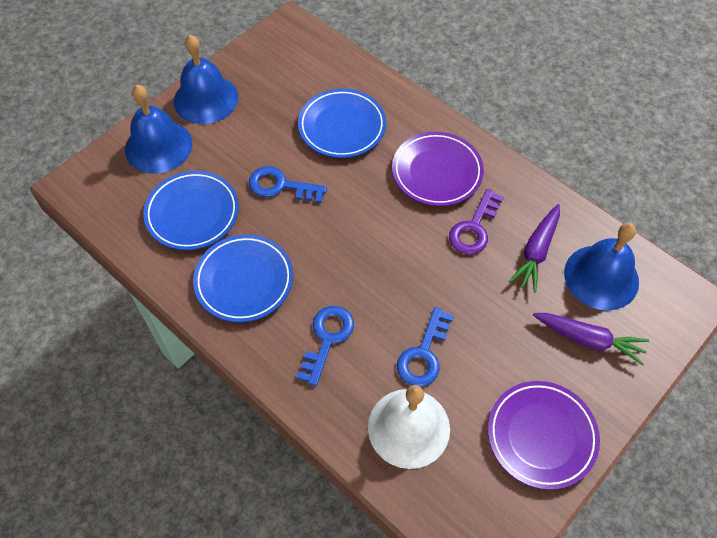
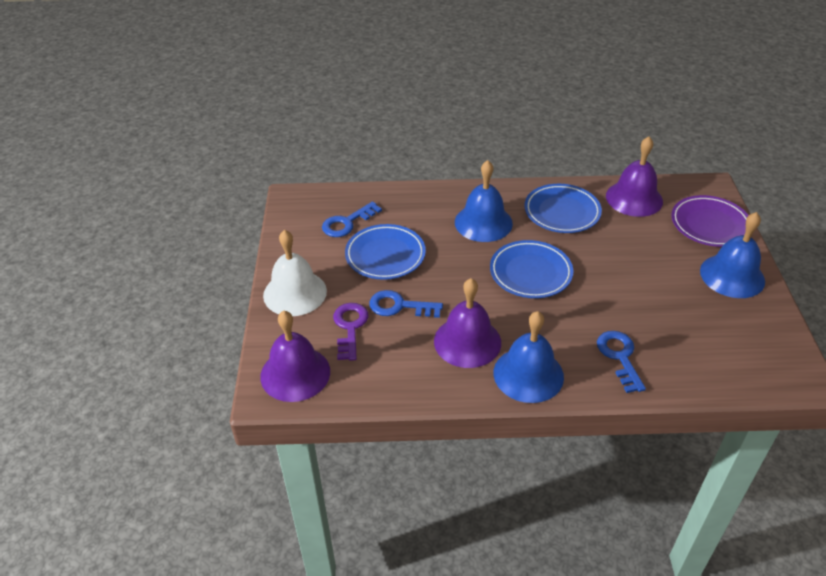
purple bell: none = 0 -> [260,311,330,402] [434,278,501,368] [606,136,663,217] = 3
purple carrot: [509,204,560,293] [533,313,649,365] = 2 -> none = 0
purple plate: [392,132,484,206] [488,381,600,490] = 2 -> [671,195,749,247] = 1

